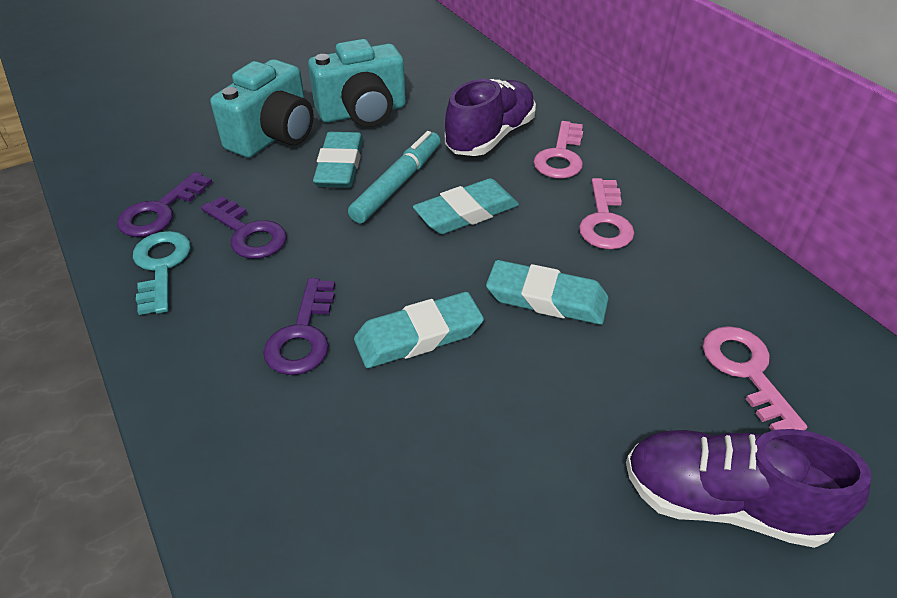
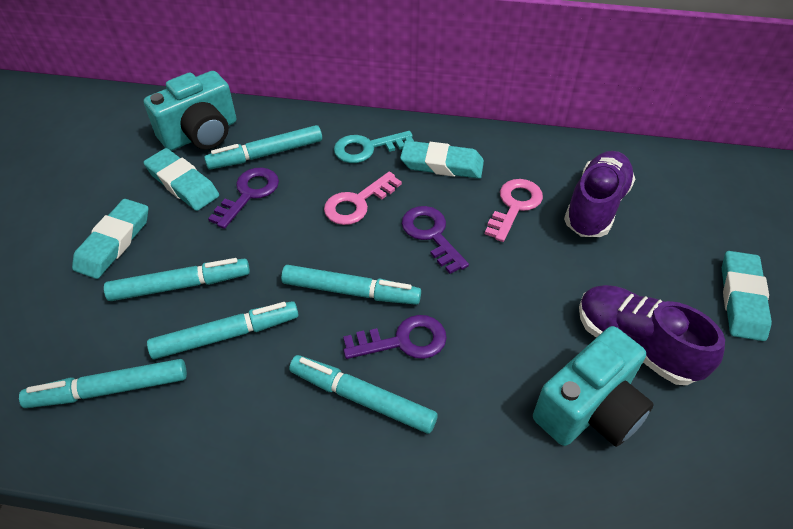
pink key: [534,121,583,179] [579,178,634,250] [703,326,807,431] = 3 -> [324,172,402,225] [485,179,543,242] = 2
turquoise marker: [348,131,441,224] = 1 -> [19,359,187,408] [104,258,250,301] [147,301,299,359] [204,125,322,170] [281,265,421,305] [289,355,438,434] = 6

